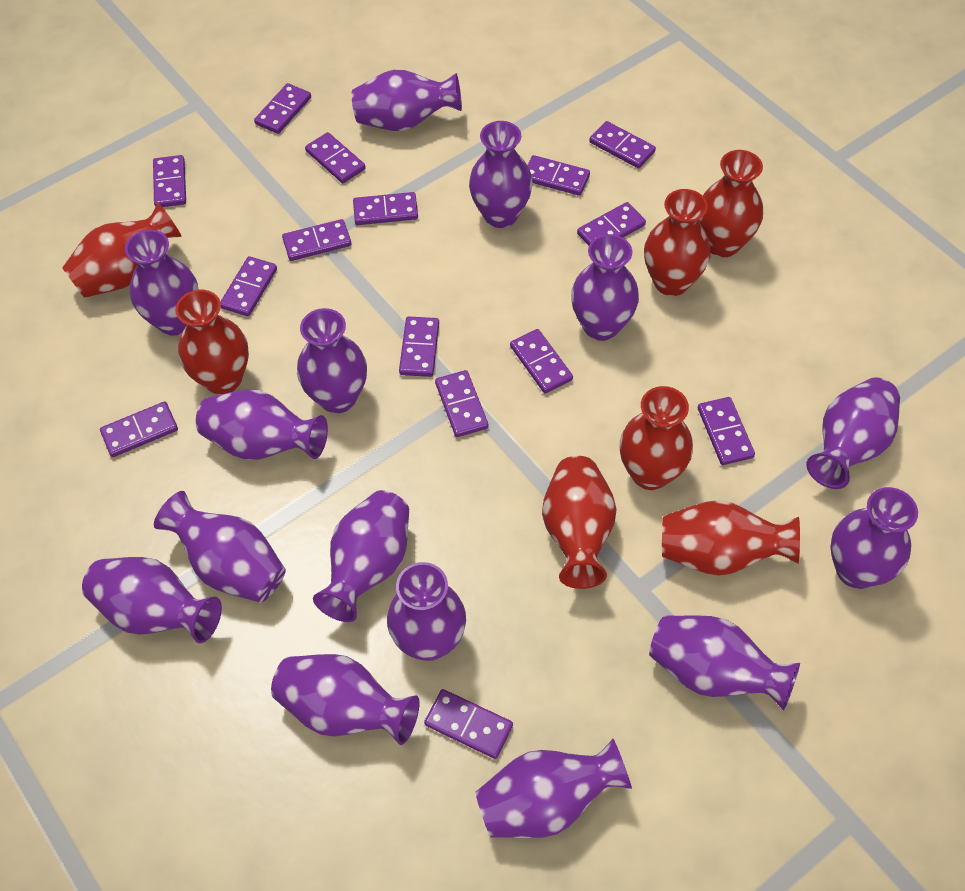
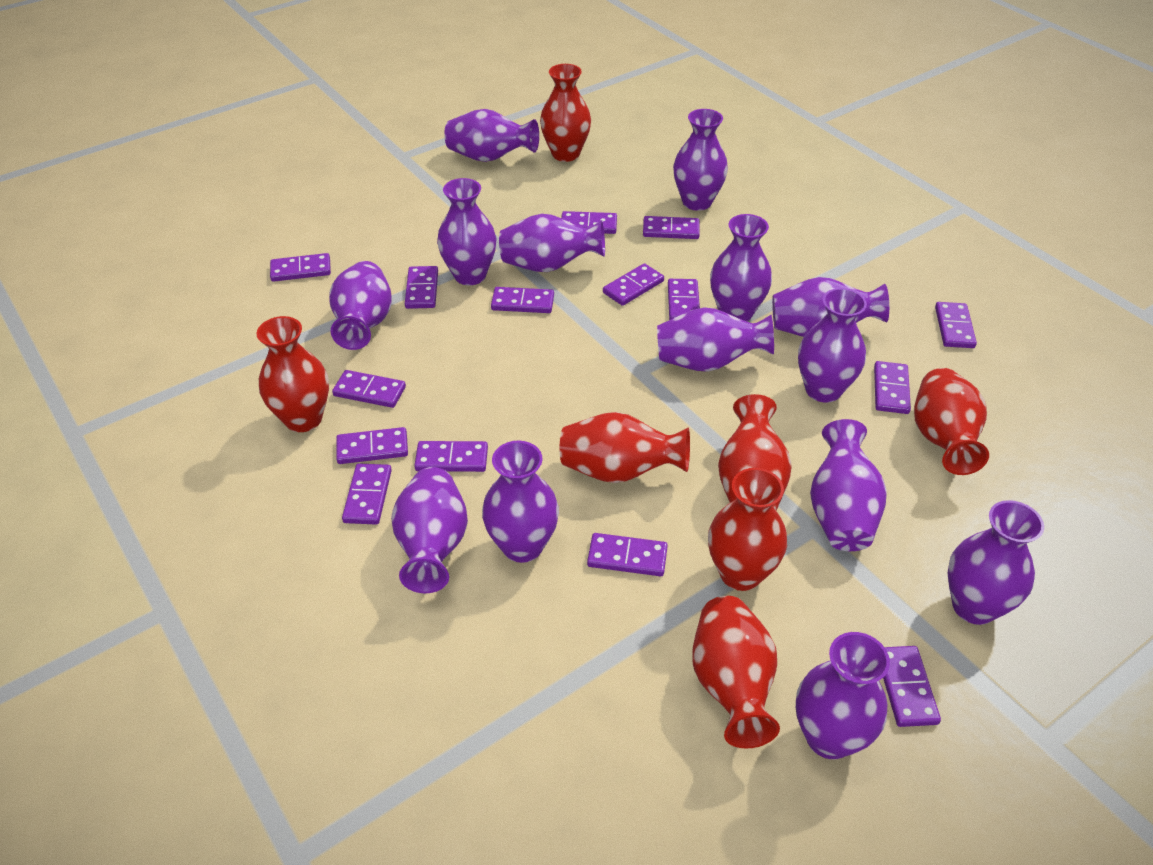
purple vase: [82,557,222,643] [125,230,198,336] [154,491,286,603] [196,390,328,460] [271,654,419,745] [297,308,367,413] [313,490,409,622] [352,69,462,131] [387,562,466,661] [469,121,533,228] [475,739,632,838] [571,234,639,341] [649,615,800,711] [806,378,900,489] [830,487,918,589] = 15 -> [329,261,392,350] [391,467,468,593] [437,178,497,285] [444,109,539,162] [482,441,559,563] [499,214,605,272] [657,307,774,372] [673,109,728,211] [710,214,772,321] [772,277,889,337] [796,632,890,759] [798,288,867,403] [810,419,887,551] [948,500,1044,625] = 14

